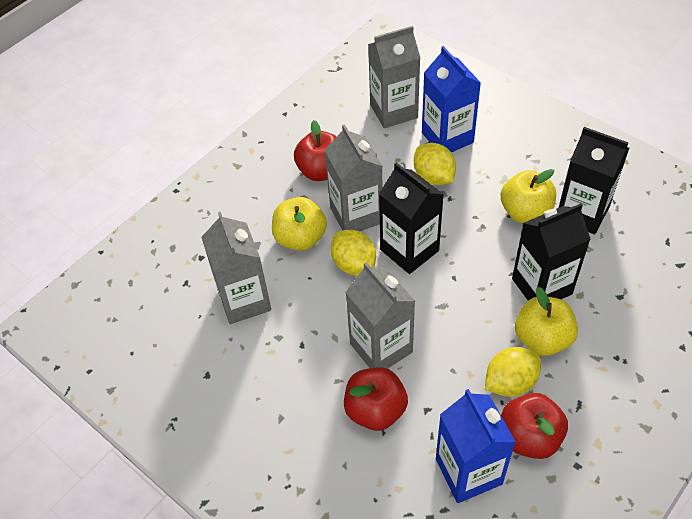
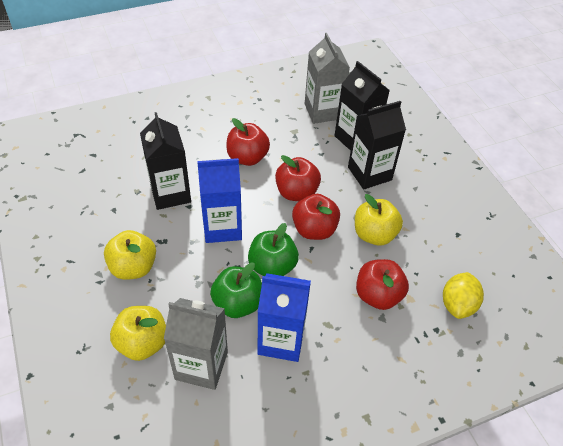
green apple: none = 0 -> [210,263,262,318] [248,223,299,276] = 2
grey carton: [201,212,271,324] [324,124,382,232] [346,262,415,369] [368,26,420,128] = 4 -> [164,298,228,390] [305,33,350,124] = 2
red apple: [294,120,337,181] [344,367,408,431] [501,393,568,459] = 3 -> [226,118,270,166] [275,155,321,201] [292,194,340,240] [356,259,409,310] = 4
yellow lemon: [331,230,376,275] [414,143,456,185] [485,347,541,397] = 3 -> [443,272,484,319] = 1

